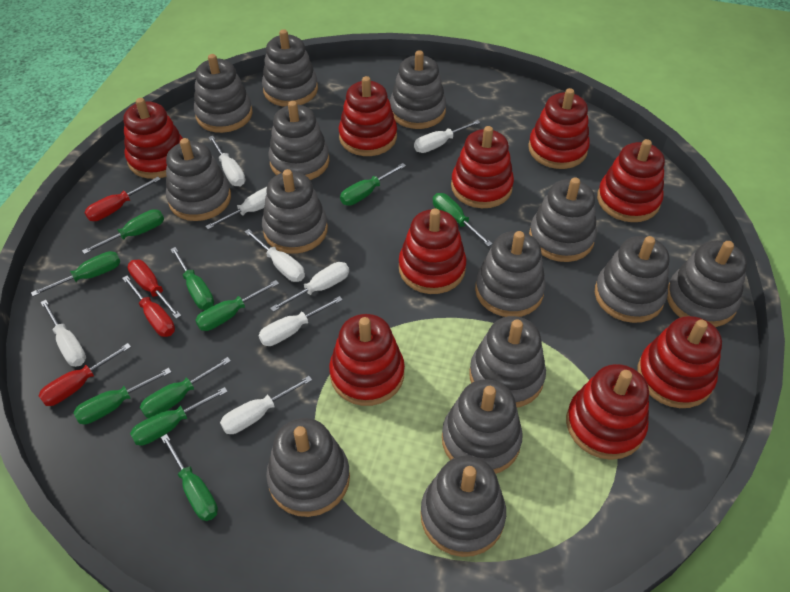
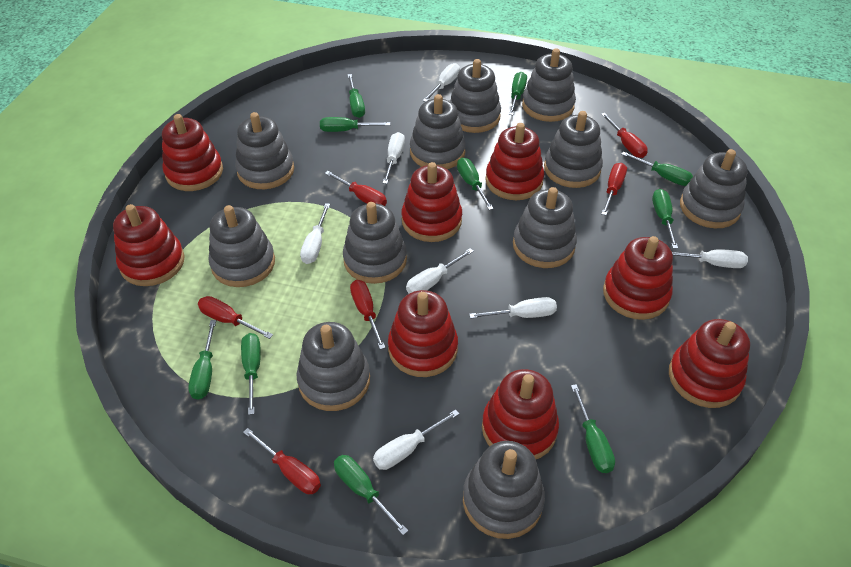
grey stacking toy: [166,138,231,221] [194,54,253,133] [262,29,318,107] [262,169,328,254] [266,418,350,517] [268,101,329,180] [390,50,446,129] [420,456,506,557] [442,379,523,474] [470,316,546,407] [475,231,546,317] [529,177,597,262] [595,236,669,323] [667,240,747,327] = 14 -> [209,205,275,287] [235,112,294,189] [296,322,370,411] [343,202,407,284] [410,94,466,169] [450,59,501,133] [463,441,545,539] [513,187,577,268] [522,48,576,122] [544,111,603,188] [680,149,748,228] = 11
red screwdriver: [38,343,131,406] [84,177,161,221] [122,276,175,337] [127,260,181,319] = 4 -> [198,296,273,339] [243,428,321,494] [325,171,387,206] [350,280,386,350] [601,113,648,158] [602,163,627,215] = 6
red stacking toy: [123,98,183,179] [329,314,405,406] [339,76,397,156] [399,208,466,294] [451,126,514,208] [528,88,590,169] [566,364,649,460] [597,139,665,222] [637,316,722,408] = 9 -> [113,204,185,286] [162,114,223,191] [388,290,458,377] [402,162,462,242] [482,369,559,459] [485,123,544,200] [603,236,673,320] [669,319,750,408] = 8
white screwdriver: [41,300,86,367] [205,187,267,230] [208,136,245,186] [220,376,312,434] [245,229,305,282] [259,296,343,346] [270,262,349,312] [414,120,480,153] = 8 -> [300,203,330,264] [373,409,459,470] [383,132,405,184] [406,248,474,293] [423,63,460,102] [469,297,557,319] [672,250,748,268] = 7

